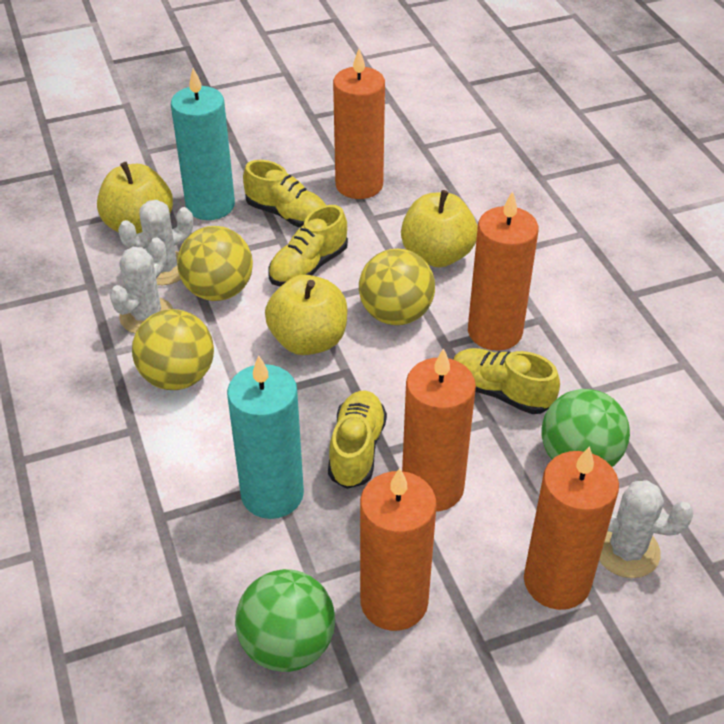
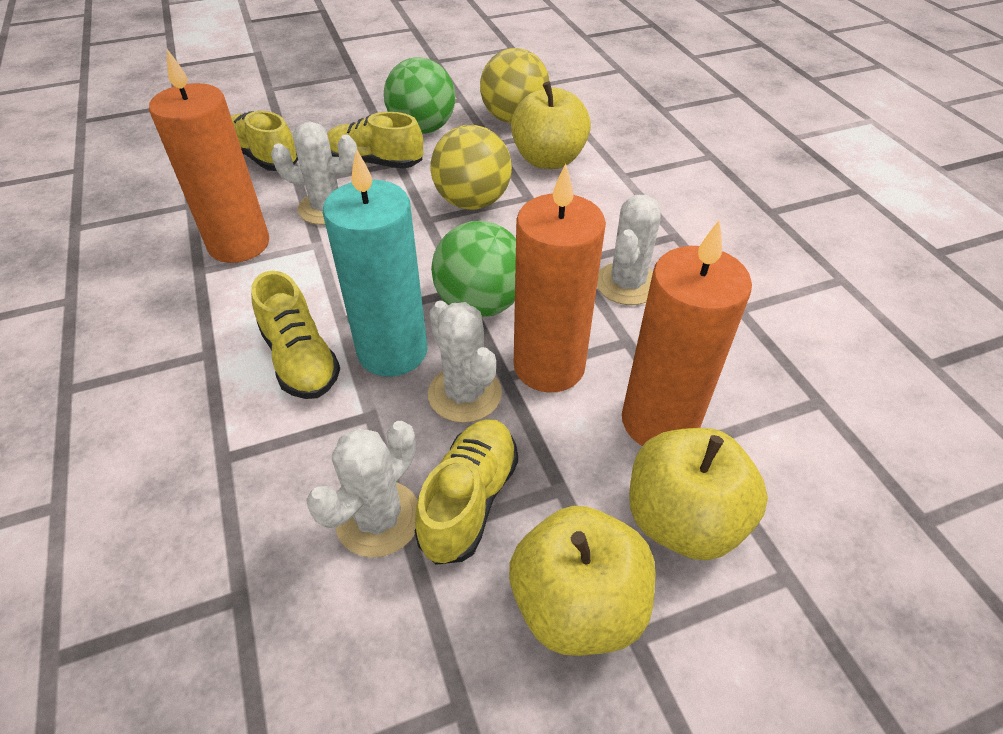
orange candle: [333,49,385,199] [360,468,437,631] [402,348,476,512] [468,191,539,351] [524,446,619,610] = 5 -> [149,49,269,263] [514,163,606,393] [622,219,752,446] = 3
turquoise candle: [171,68,235,220] [227,356,304,519] = 2 -> [323,149,427,377] = 1
white cactus: [110,238,173,333] [118,200,193,285] [599,480,694,578] = 3 -> [271,121,357,225] [306,421,418,557] [428,301,502,423] [597,195,661,305] = 4
yellow ball: [132,309,214,390] [177,226,253,301] [359,249,435,325] = 3 -> [430,125,512,210] [480,48,550,123] = 2

